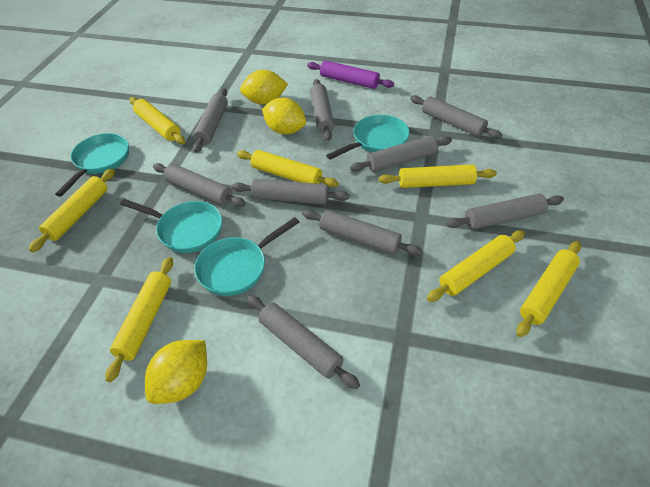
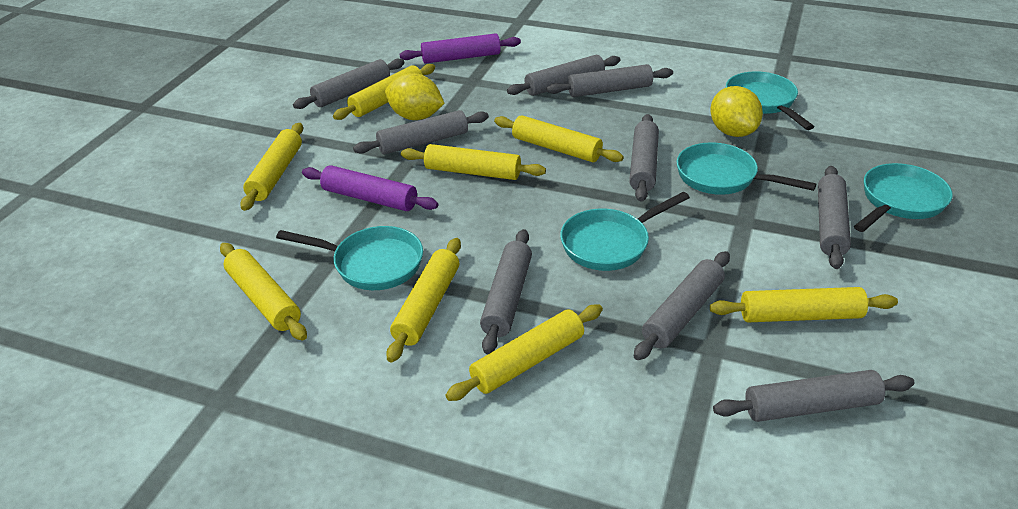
purple rolling pin: [307,60,394,89] = 1 -> [302,165,438,211] [399,33,521,64] = 2
turquoise pan: [55,133,129,197] [120,199,222,253] [194,217,299,296] [326,115,410,160] = 4 -> [276,226,423,290] [560,192,690,271] [676,142,816,195] [726,71,814,130] [854,163,953,232] = 5
yellow lemon: [145,340,207,404] [240,70,288,105] [262,98,306,135] = 3 -> [385,73,445,120] [710,86,763,137] = 2
yellow rolling pin: [29,169,115,252] [106,257,173,382] [130,97,185,144] [237,150,338,187] [379,164,497,188] [427,230,525,302] [517,241,581,337] = 7 -> [220,243,307,340] [240,123,303,211] [333,64,435,120] [386,238,461,362] [401,144,546,180] [445,305,603,401] [494,115,624,162] [710,287,898,322] = 8

